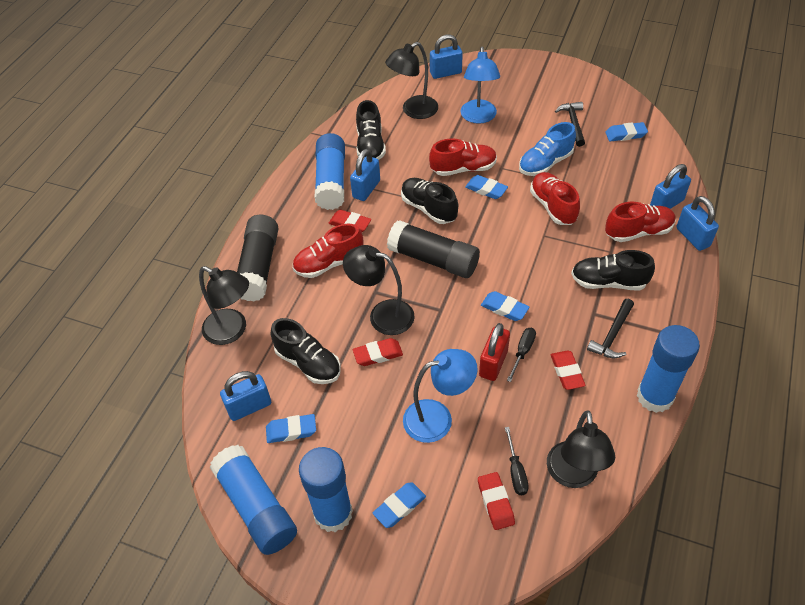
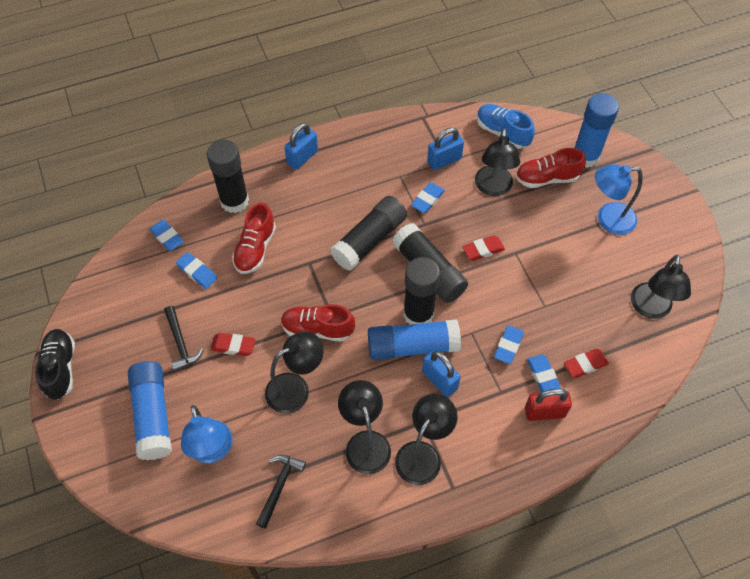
black glue stick: [237,215,278,302] [387,220,480,278] = 2 -> [207,140,249,213] [330,196,407,271] [392,223,468,303] [403,257,440,325] = 4
black lamp: [199,266,249,345] [343,245,415,335] [385,42,438,119] [547,410,615,488] = 4 -> [265,331,324,414] [338,380,391,474] [395,394,457,485] [475,128,520,196] [631,255,691,319] = 5
black screwdriver: [505,427,529,495] [507,328,536,382] = 2 -> none = 0
black shoe: [271,318,341,384] [356,100,386,160] [401,178,458,224] [571,250,655,290] = 4 -> [35,329,75,400] = 1
blue glue stick: [210,445,297,555] [299,447,353,532] [315,133,345,210] [637,325,700,413] = 4 -> [128,361,172,460] [368,319,461,360] [574,93,619,168] = 3
blue padlock: [220,371,271,421] [350,149,380,201] [430,34,463,79] [650,164,691,209] [677,196,719,251] = 5 -> [284,123,318,170] [422,350,461,397] [427,128,464,170] = 3
red eraser: [328,210,371,232] [353,338,403,366] [478,472,515,530] [551,351,586,390] = 4 -> [210,333,256,356] [462,235,505,261] [564,349,609,378] = 3
red shoe: [293,223,363,278] [429,138,497,176] [530,172,580,225] [605,202,676,242] = 4 -> [232,203,276,274] [281,304,355,342] [516,148,586,188] = 3

